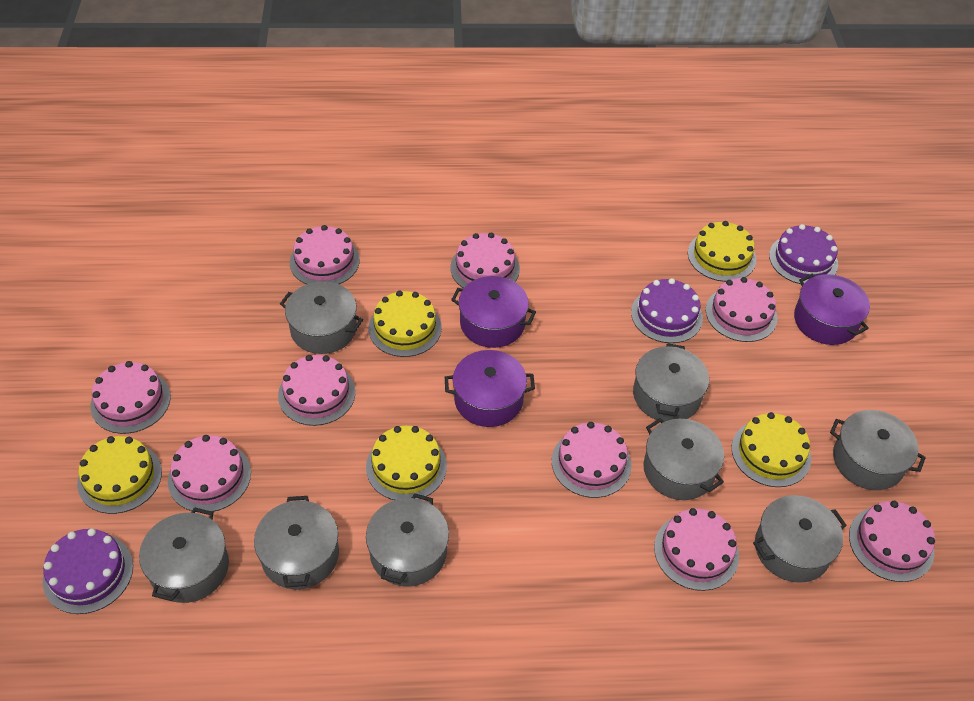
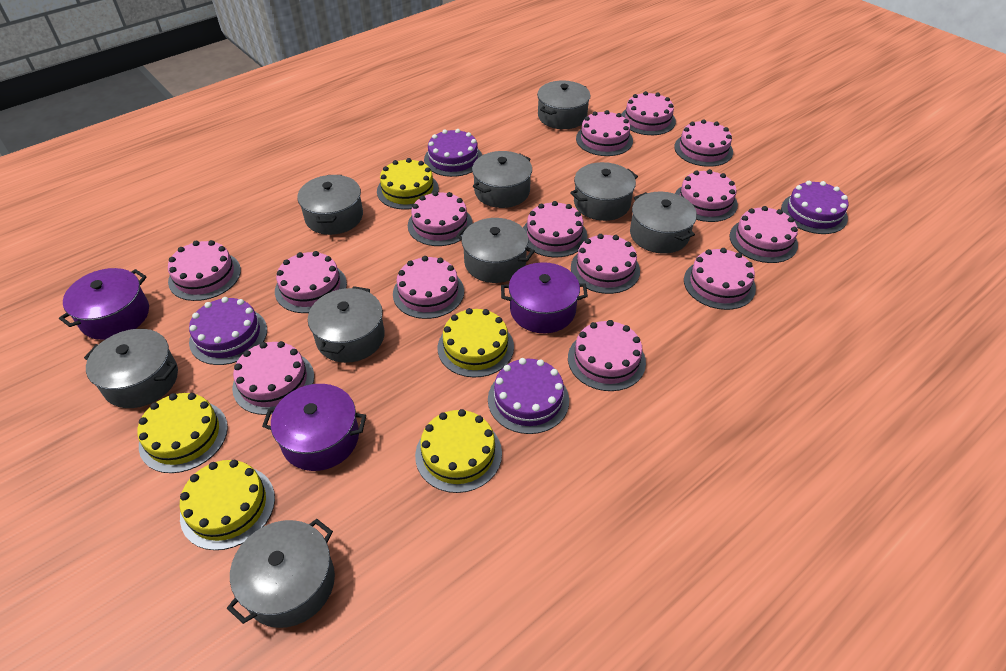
grey pot: [139,507,229,603] [254,496,339,589] [280,281,363,354] [366,493,449,586] [633,343,709,421] [643,418,724,500] [753,495,847,583] [830,410,926,490] = 8 -> [84,329,178,408] [227,519,335,628] [297,175,363,235] [308,286,385,363] [456,218,535,283] [472,151,532,208] [537,81,590,129] [570,162,638,221] [630,192,697,254] = 9
pink cake: [90,361,171,434] [168,435,251,512] [278,355,356,426] [290,225,360,284] [450,233,520,289] [552,422,632,498] [654,508,739,591] [706,277,777,342] [849,501,935,582] = 9 -> [168,240,241,301] [232,341,314,415] [275,251,347,313] [393,256,464,319] [408,191,473,246] [523,201,587,257] [568,320,646,391] [571,234,640,294] [576,110,633,156] [621,91,676,135] [674,119,733,167] [675,169,738,222] [684,248,756,310] [729,206,798,263] = 14
purple cake: [43,528,133,614] [631,278,703,343] [769,224,838,284] = 3 -> [189,297,267,365] [424,129,482,177] [488,358,569,434] [781,181,848,234] = 4

